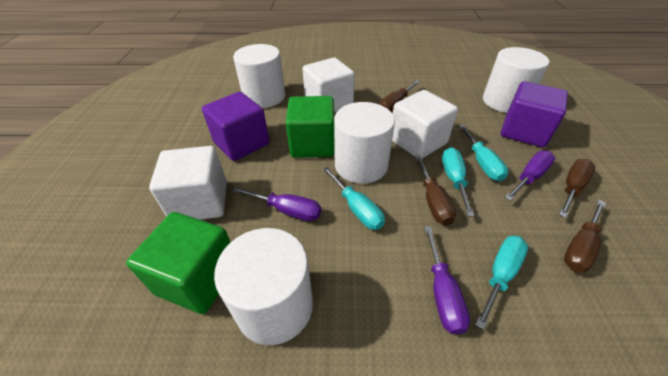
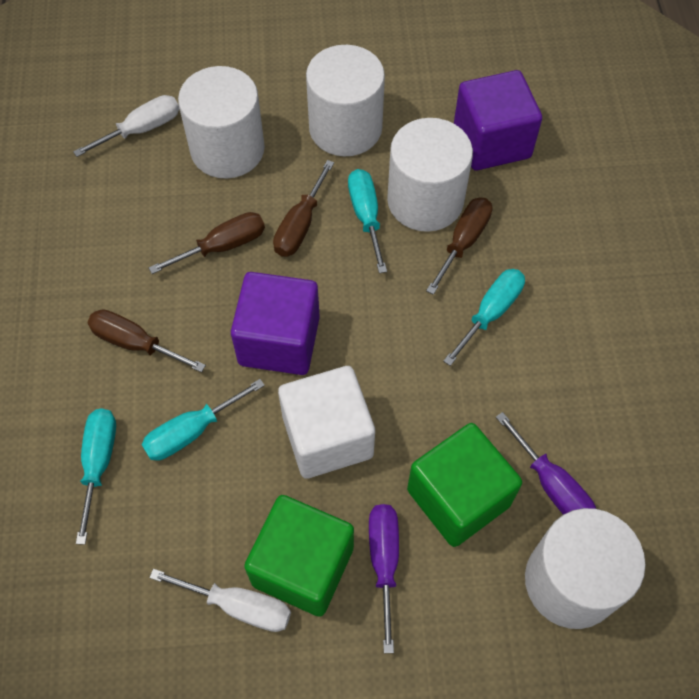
purple screwdriver: [233,187,321,221] [424,226,470,335] [505,151,555,201] = 3 -> [369,504,399,653] [496,412,596,514] = 2
white cube: [149,146,227,220] [302,58,355,112] [392,90,458,159] = 3 -> [278,366,375,479] = 1
white screwdriver: none = 0 -> [73,95,179,157] [149,569,291,632] = 2

